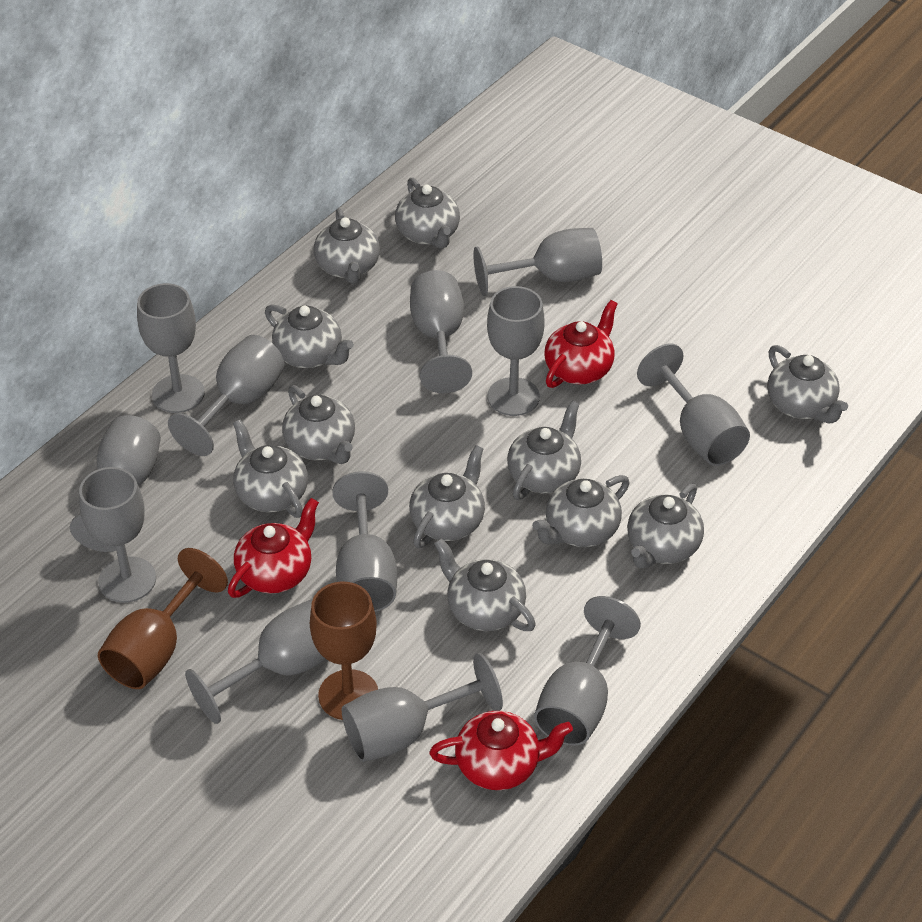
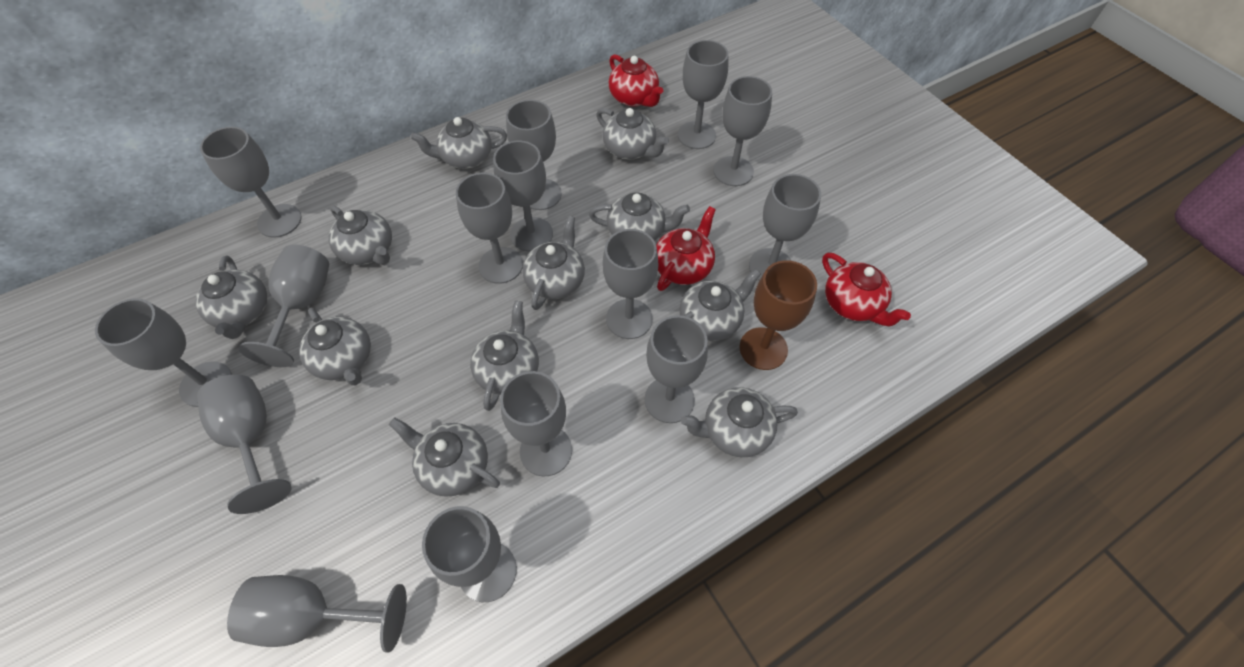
brown goblet: [98,548,228,689] [310,582,378,720] = 2 -> [739,260,817,370] = 1
grey goblet: [70,415,161,552] [79,467,156,603] [137,283,205,413] [168,335,285,456] [185,599,326,724] [332,471,397,612] [342,653,503,762] [410,270,472,393] [473,228,602,296] [487,286,544,416] [534,596,641,745] [637,343,750,466] = 12 -> [95,298,232,407] [197,374,292,514] [200,127,302,238] [227,575,407,653] [239,244,329,367] [422,506,517,602] [456,173,523,284] [493,141,553,251] [500,371,572,476] [506,100,562,210] [603,229,658,339] [645,315,708,423] [678,40,729,149] [714,76,772,186] [749,174,821,281] = 15

